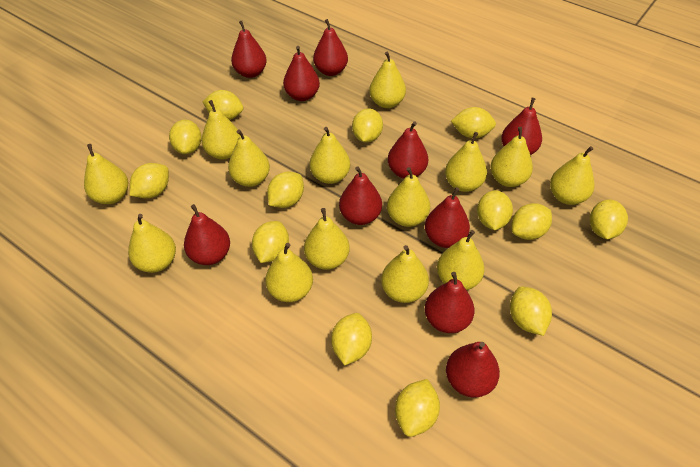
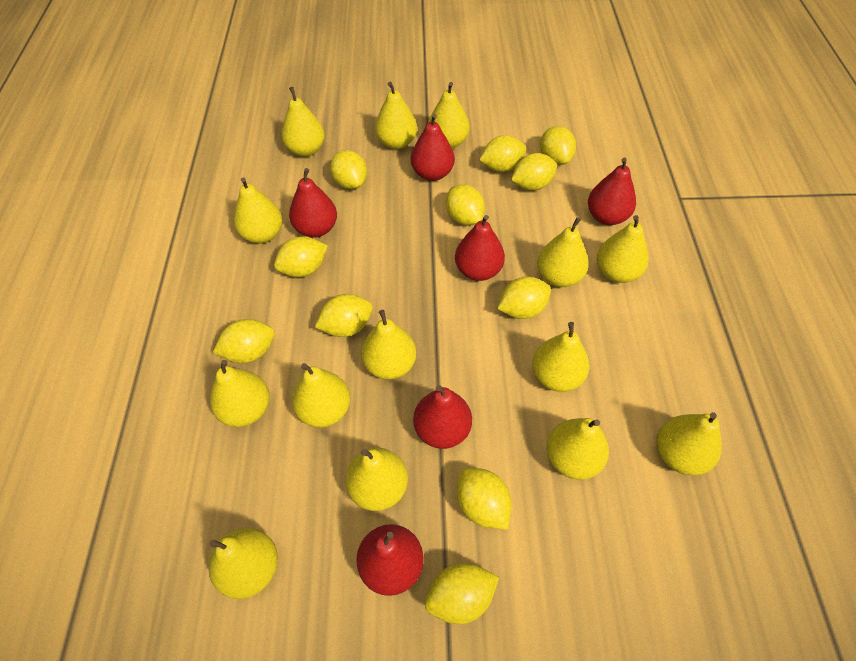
red pear: [184,204,230,265] [231,21,267,78] [283,46,320,101] [313,19,348,76] [339,166,382,225] [388,121,428,179] [425,187,470,248] [425,272,474,333] [446,342,500,398] [501,98,542,155] = 10 -> [289,168,337,238] [356,524,424,596] [411,114,455,181] [413,385,472,449] [455,215,505,281] [588,157,636,225] = 6
yellow lemon: [129,163,169,198] [169,120,202,154] [203,90,243,120] [252,221,289,263] [267,172,304,208] [331,313,372,366] [352,109,383,143] [395,379,440,437] [451,107,496,138] [477,190,513,230] [510,286,552,336] [511,203,552,240] [590,199,628,239] = 13 -> [213,319,275,363] [274,236,328,277] [315,294,373,337] [330,150,367,189] [425,563,499,624] [446,184,485,225] [457,468,512,530] [479,135,526,172] [497,277,551,319] [511,153,557,190] [540,126,576,165] = 11

